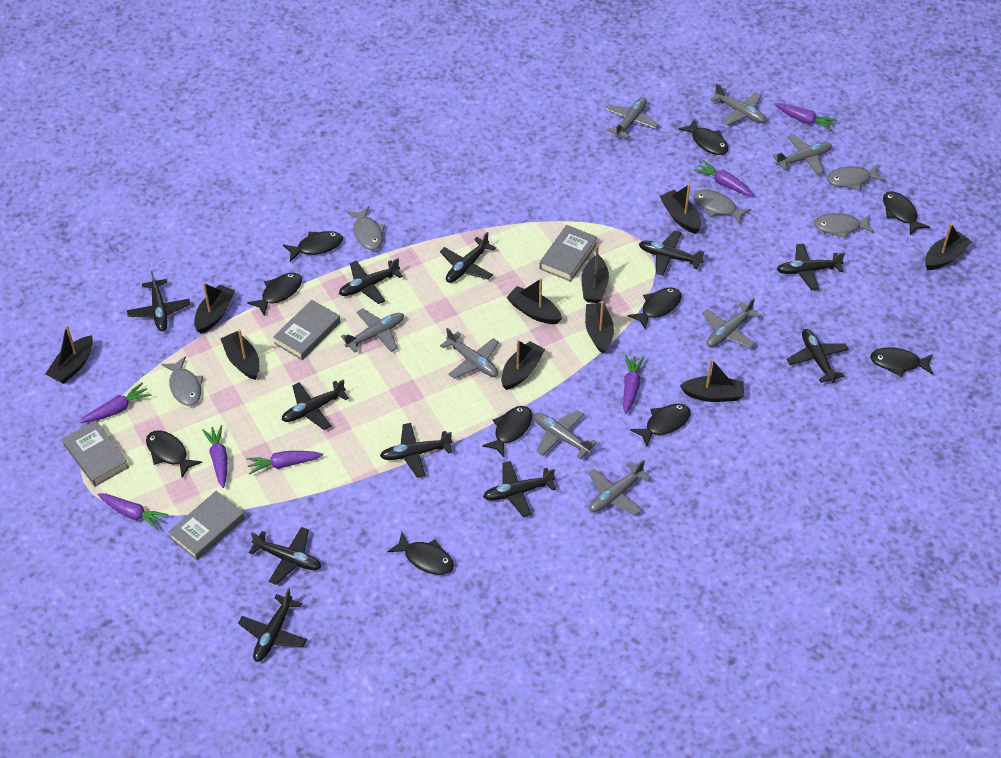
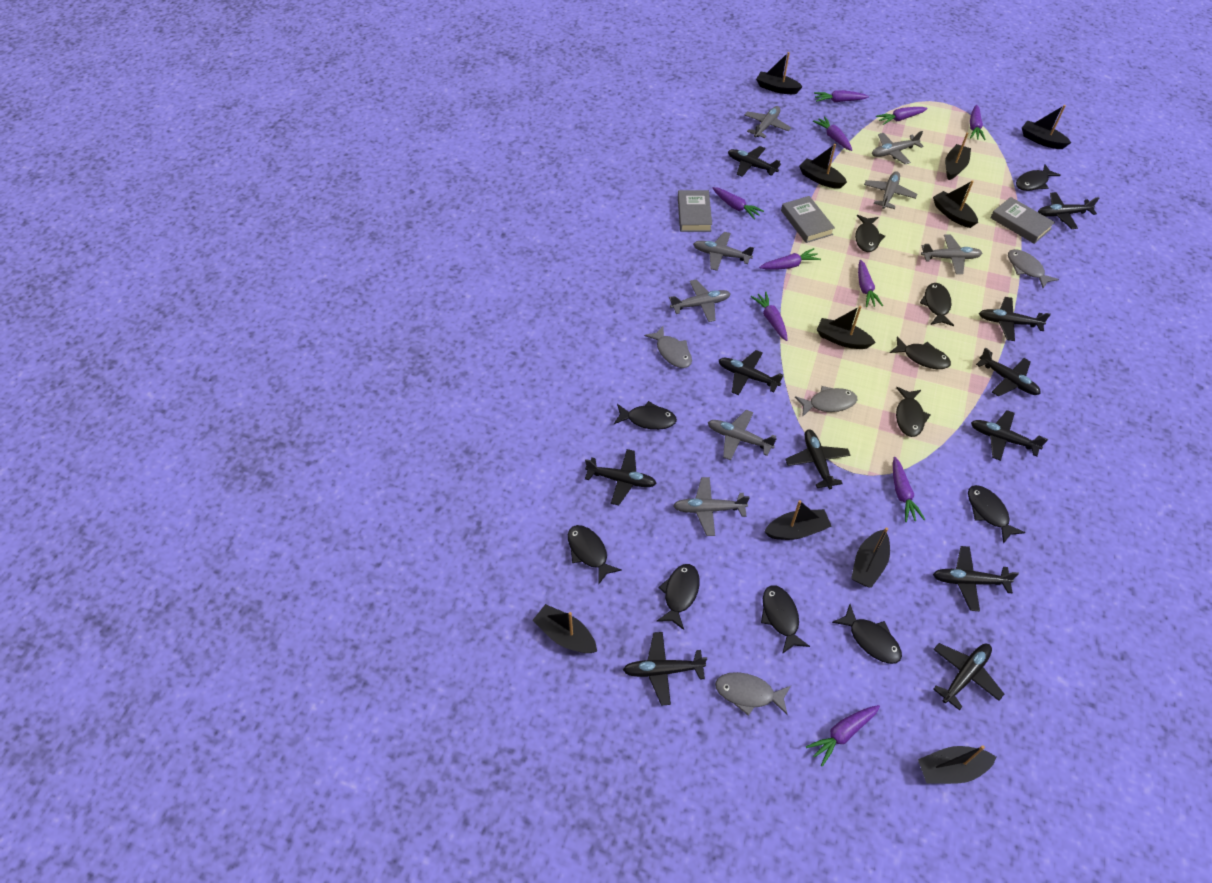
black fish: [146,430,202,478] [247,273,302,315] [283,231,343,262] [387,532,454,575] [482,406,532,457] [628,288,682,330] [630,404,691,447] [678,119,728,155] [870,347,933,377] [883,191,930,235] = 10 -> [568,525,622,584] [614,401,677,430] [656,564,700,630] [761,585,810,654] [832,604,902,664] [855,215,885,252] [890,336,951,369] [896,387,930,437] [920,283,954,326] [968,485,1025,544] [1016,164,1061,191] = 11
grey book: [62,420,129,487] [168,491,245,560] [273,300,340,360] [539,225,598,282] = 4 -> [678,190,712,232] [781,196,835,243] [990,197,1055,244] = 3
grey fish: [161,356,203,406] [347,206,385,250] [694,190,751,224] [814,213,874,239] [827,165,885,190] = 5 -> [644,326,692,368] [715,672,791,716] [795,386,857,417] [1008,249,1059,288] = 4
purple carrot: [80,382,151,423] [98,493,169,530] [202,425,227,488] [246,451,323,475] [623,355,644,414] [694,160,754,196] [774,103,837,131] = 7 -> [713,187,764,220] [751,292,788,341] [759,248,821,270] [806,705,880,767] [813,116,852,151] [814,90,869,102] [858,260,883,307] [876,107,928,125] [893,457,925,522] [970,105,986,140] = 10

